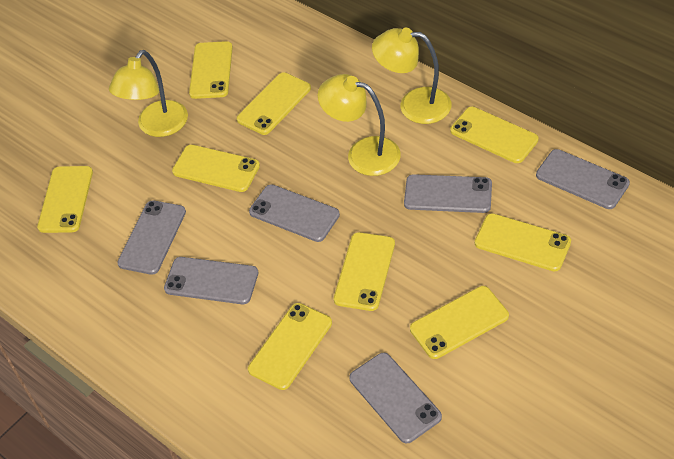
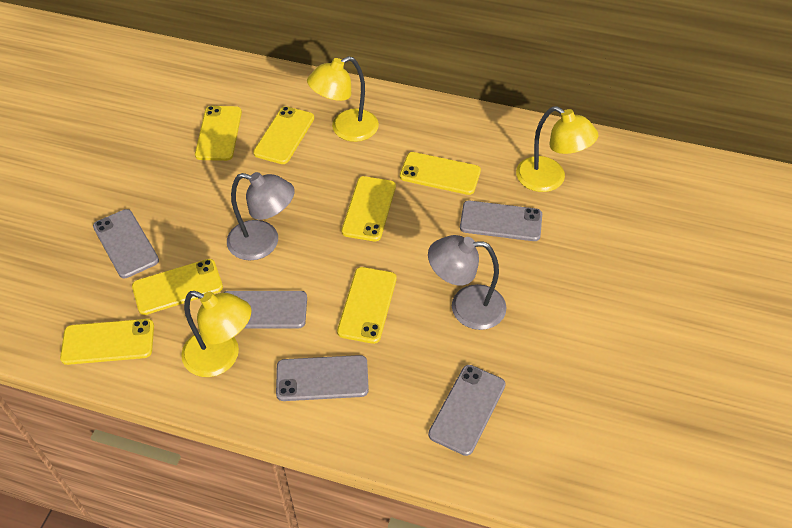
grey lamp: none = 0 -> [227,172,295,261] [428,235,506,330] = 2
grey phone: [117,200,186,275] [164,257,258,304] [249,184,340,242] [349,353,442,443] [404,174,492,213] [536,149,630,209] = 6 -> [93,209,159,278] [224,291,307,329] [276,355,369,401] [428,365,506,456] [460,201,542,241] = 5
yellow phone: [37,166,93,233] [172,145,260,192] [189,41,233,99] [237,72,311,135] [248,303,332,390] [334,232,395,311] [410,286,509,359] [450,107,539,163] [475,213,571,271] = 9 -> [60,319,154,365] [132,259,223,315] [195,106,242,161] [253,106,314,164] [337,267,396,344] [342,176,396,241] [400,152,481,195] = 7

